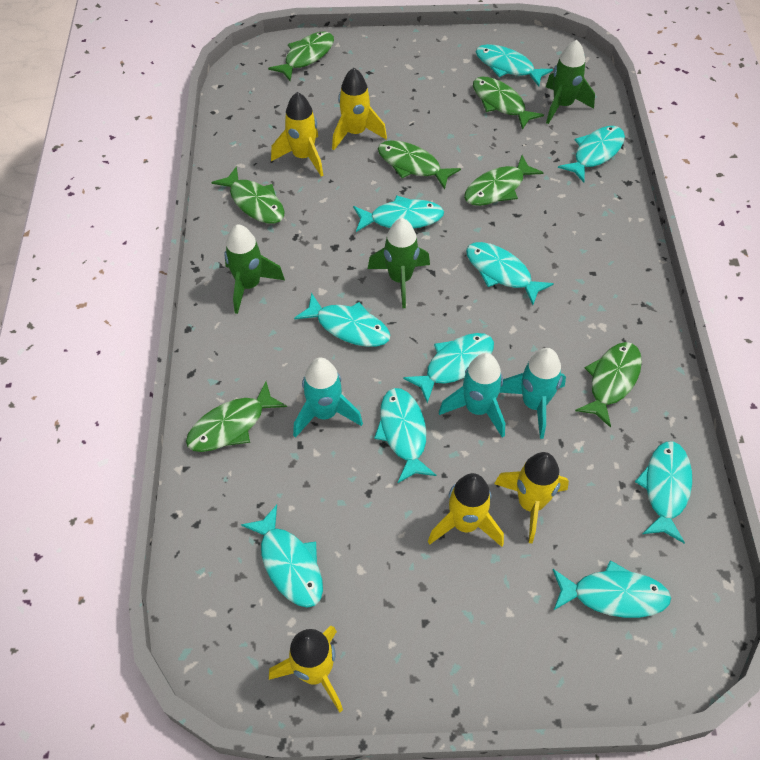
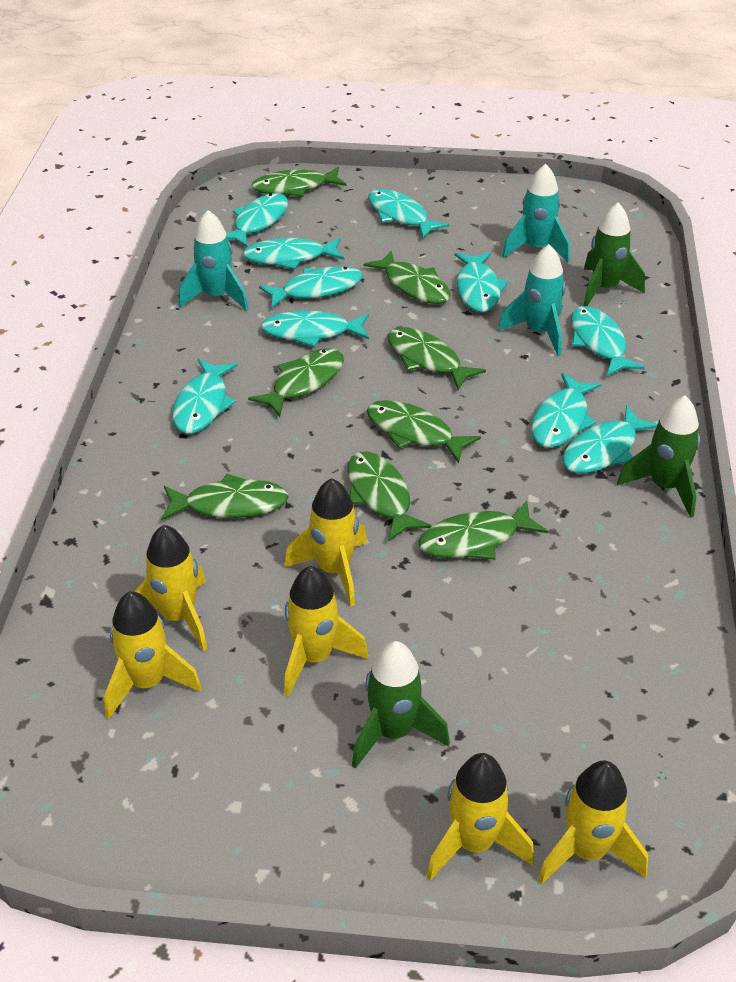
green fish: [186,381,287,452] [211,166,285,224] [268,31,334,81] [378,140,461,189] [464,155,544,206] [473,77,544,130] [575,342,642,428] = 7 -> [161,474,289,520] [248,348,344,417] [251,167,346,197] [347,451,431,542] [363,250,451,304] [367,400,481,463] [388,327,486,390] [418,500,548,560] = 8
yellow rocket: [269,625,343,713] [271,92,323,177] [332,68,387,150] [428,473,504,547] [494,452,569,543] = 5 -> [104,591,202,719] [134,525,207,651] [284,478,367,606] [284,566,369,697] [427,753,534,881] [538,761,648,885] = 6

